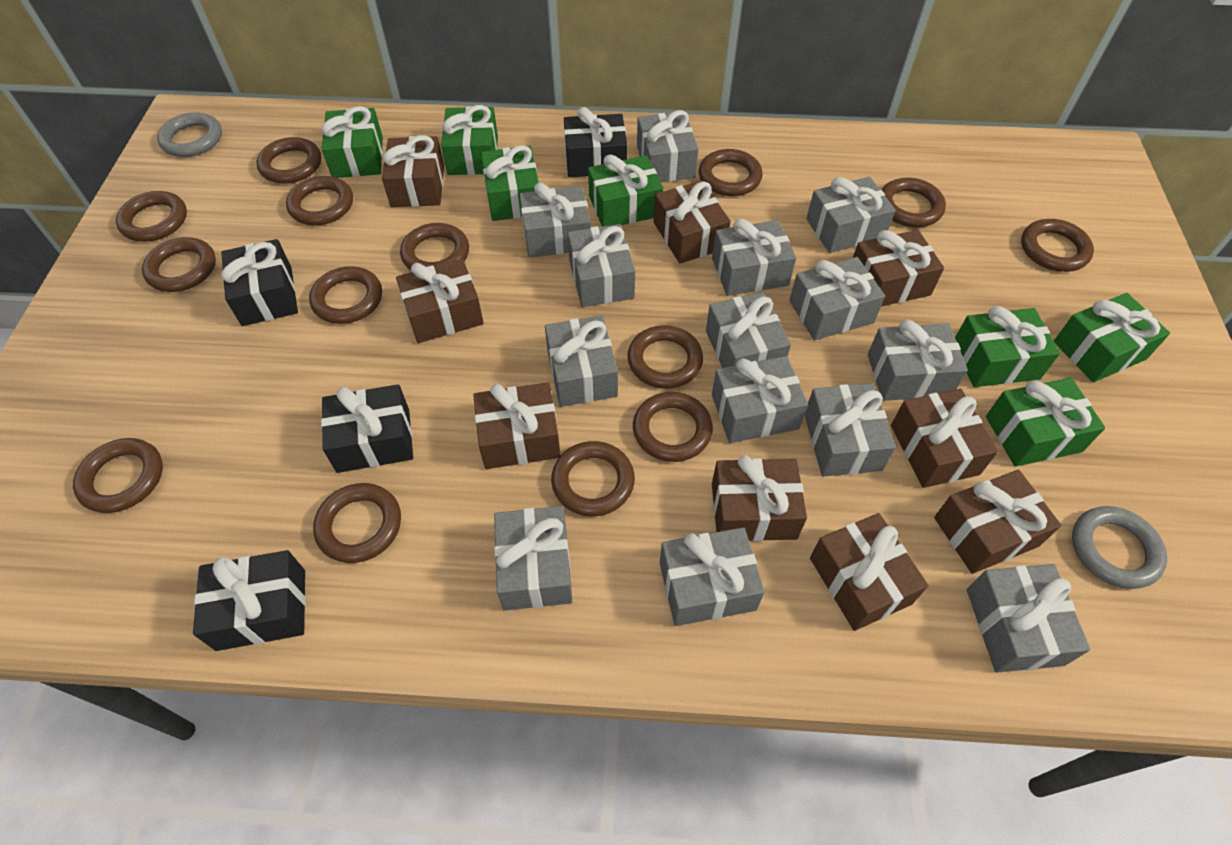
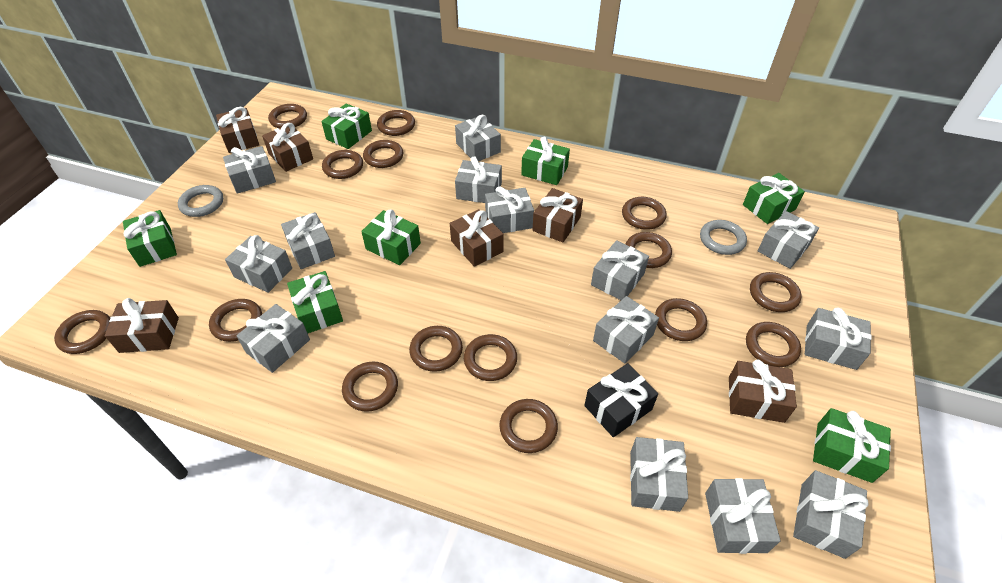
black gift: [193,550,306,651] [221,239,298,326] [321,384,413,473] [564,107,627,177] = 4 -> [584,363,658,437] = 1
brown gift: [382,135,444,207] [396,259,484,343] [473,383,561,469] [654,181,731,263] [712,455,807,541] [810,513,928,631] [853,230,944,306] [891,389,998,488] [934,470,1061,574] = 9 -> [105,298,179,353] [216,107,259,153] [262,123,313,172] [450,209,504,267] [533,188,583,242] [729,359,797,423] = 6
brown ring: [73,438,163,513] [116,191,187,242] [142,237,216,292] [257,137,321,184] [286,176,353,225] [309,266,382,324] [313,483,401,563] [400,223,469,270] [551,441,635,516] [627,325,703,389] [633,392,713,462] [699,149,763,196] [881,178,946,227] [1021,219,1094,272] = 14 -> [54,310,110,354] [209,299,262,342] [268,104,307,128] [322,150,363,179] [342,362,398,412] [363,140,403,168] [377,110,415,136] [409,326,463,372] [464,334,517,381] [499,399,558,453] [622,197,667,230] [626,232,672,268] [655,298,707,341] [746,322,801,367] [750,272,801,312] = 15

